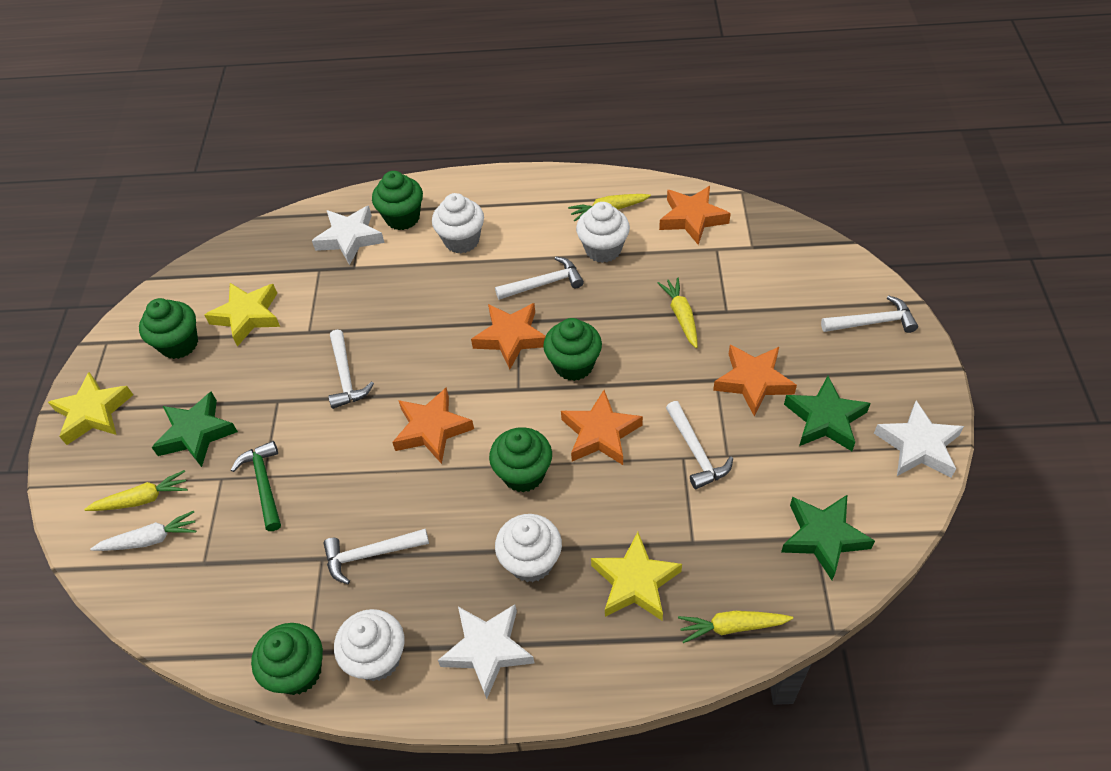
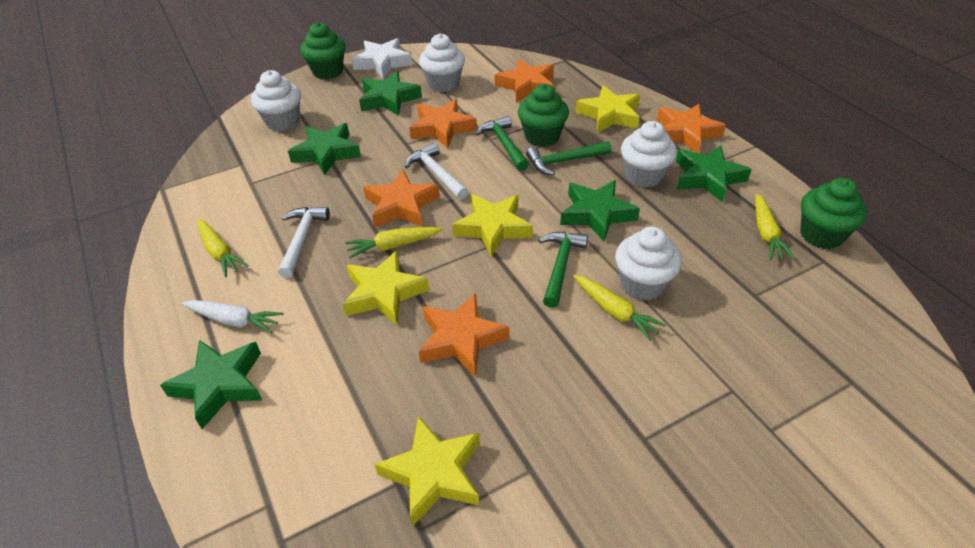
green cupcake: [139,298,198,359] [251,623,323,695] [372,171,423,230] [489,427,552,492] [543,318,602,381] = 5 -> [300,22,345,79] [518,84,569,147] [800,178,867,249] = 3
green hammer: [231,441,281,531] = 1 -> [476,116,529,171] [526,141,612,175] [539,232,588,308] = 3
green star: [152,392,238,467] [781,495,875,580] [784,376,871,451] = 3 -> [160,340,262,429] [288,123,361,175] [359,71,422,116] [560,180,640,241] [676,145,752,202] = 5
white hammer: [323,529,429,584] [329,330,374,409] [495,257,584,300] [666,401,733,489] [821,295,918,333] = 5 -> [278,207,330,278] [405,143,468,200] = 2
white star: [312,206,385,265] [438,604,534,699] [874,401,964,478] = 3 -> [352,38,412,78] = 1
yellow star: [48,372,133,445] [204,283,280,347] [591,532,682,620] = 3 -> [342,251,429,325] [375,416,480,527] [452,194,533,257] [576,85,640,133] = 4

